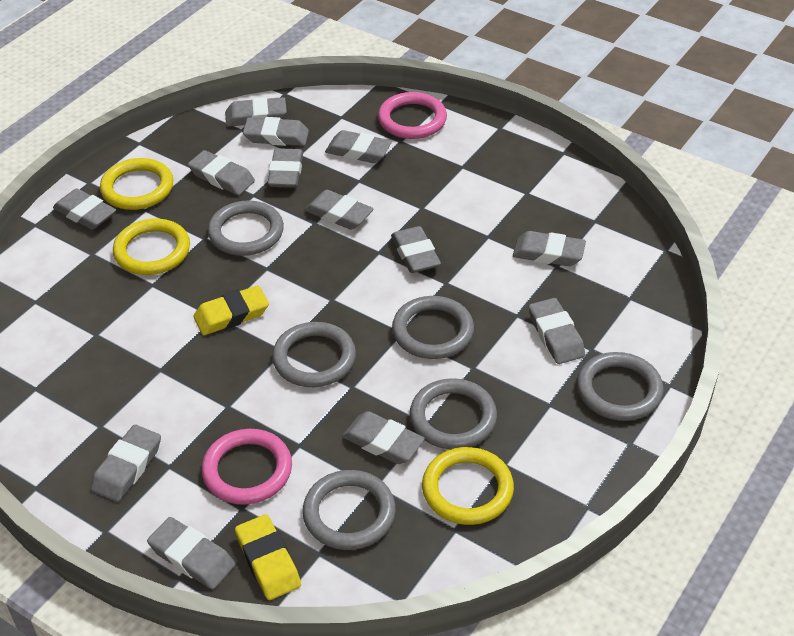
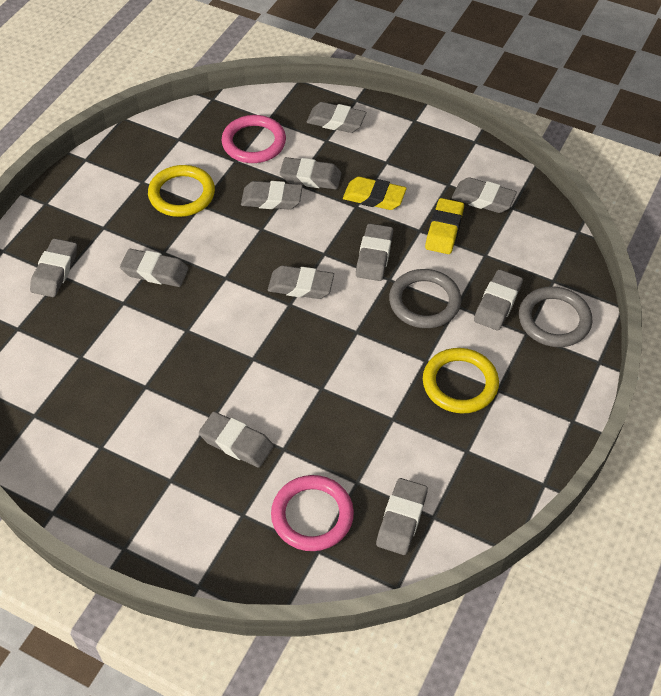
grey eraser: [53,188,116,230] [91,425,161,502] [147,517,235,589] [188,150,255,195] [225,97,287,126] [243,117,309,146] [267,148,303,188] [305,190,374,230] [325,130,392,163] [342,411,425,464] [391,226,441,273] [513,231,586,266] [529,298,585,364] = 13 -> [30,238,77,297] [120,249,189,287] [199,411,274,468] [241,181,303,210] [268,266,334,299] [280,157,342,189] [306,102,366,133] [356,224,393,281] [376,478,428,555] [452,177,517,213] [474,270,523,330] = 11
grey ring: [208,200,284,256] [272,322,356,387] [303,470,396,550] [392,296,474,359] [410,378,497,449] [577,352,664,421] = 6 -> [389,269,462,328] [519,286,592,347] = 2
yellow ring: [100,158,173,210] [113,219,190,275] [422,447,514,525] = 3 -> [148,165,215,217] [423,348,499,413] = 2

